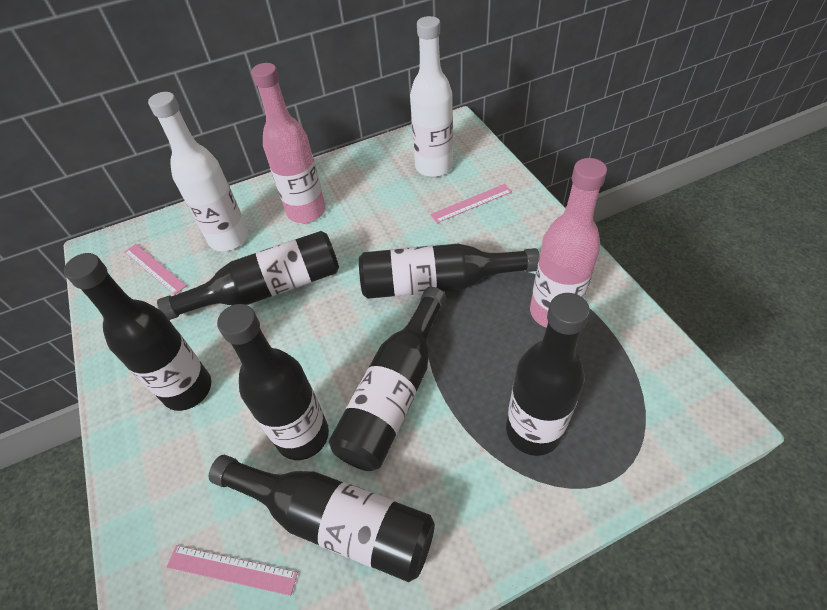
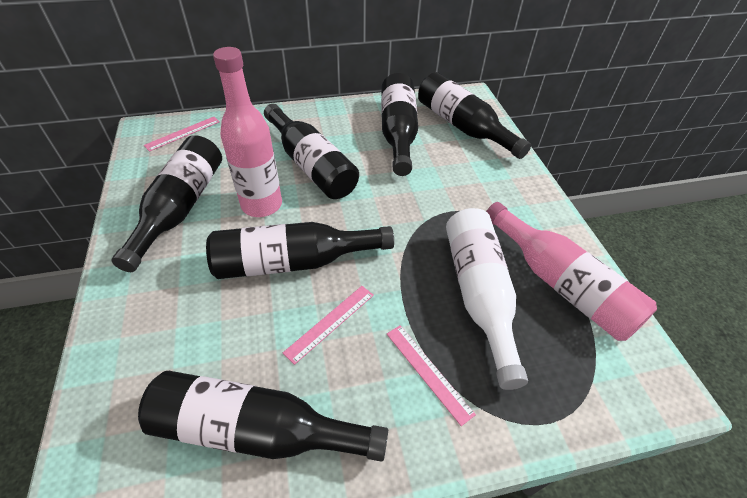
black bottle: [64,253,211,411] [157,231,339,320] [209,455,435,582] [217,304,329,460] [329,287,446,471] [359,244,540,299] [506,293,590,456] = 7 -> [111,135,222,272] [138,371,388,462] [206,222,394,279] [264,104,359,199] [381,73,418,176] [418,72,531,159] = 6
white bottle: [148,92,248,251] [410,16,453,177] = 2 -> [446,208,528,390] = 1

